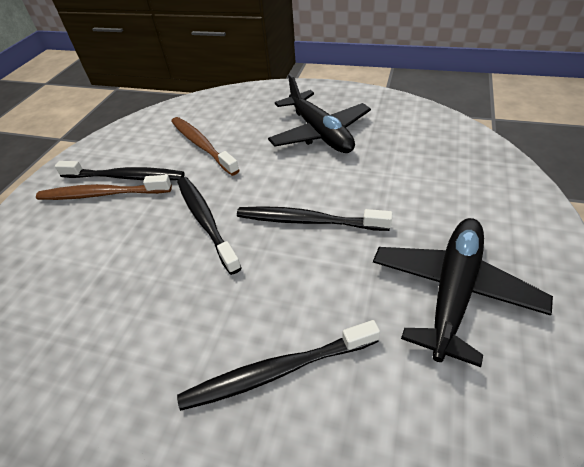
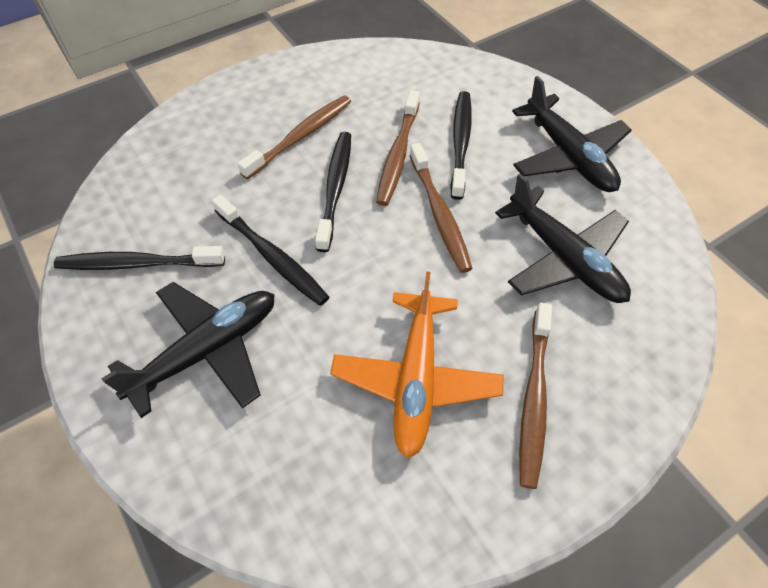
black plane: [268,74,371,153] [373,218,553,367] = 2 -> [101,282,275,418] [495,173,631,303] [512,76,632,192] = 3
brown toothbrush: [36,175,172,200] [171,117,240,176] = 2 -> [237,96,351,179] [376,90,420,206] [410,143,473,273] [519,303,552,489] = 4
orange plane: none = 0 -> [330,271,504,459] = 1

